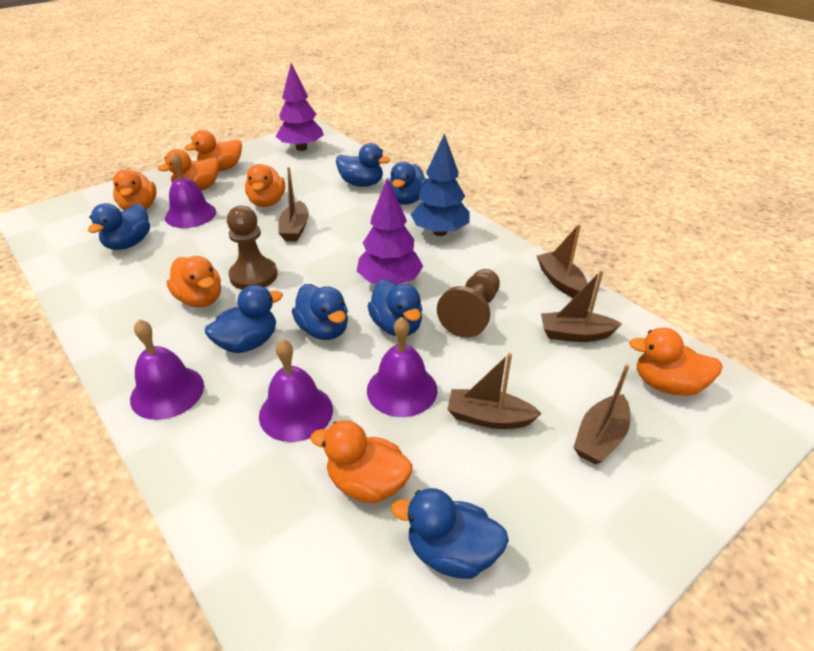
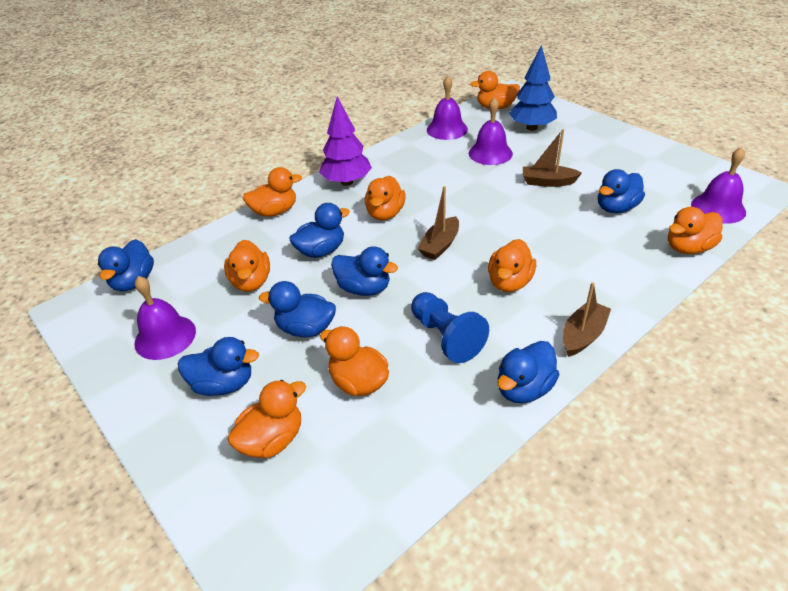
blue pawn: none = 0 -> [411,292,489,363] = 1
brown boat: [278,167,309,241] [447,353,542,429] [537,224,588,298] [541,270,622,342] [573,364,630,465] = 5 -> [417,186,459,260] [523,129,582,187] [563,282,611,357] = 3
brown pawn: [227,206,277,290] [437,269,500,338] = 2 -> none = 0
orange duck: [113,169,157,210] [158,149,219,191] [166,256,221,308] [185,130,242,172] [245,164,285,207] [310,420,413,503] [629,327,723,396] = 7 -> [224,240,270,292] [228,380,306,458] [243,167,302,217] [320,326,389,396] [365,176,406,220] [470,71,520,109] [488,239,536,292] [668,207,722,254] = 8
purple tree: [276,63,324,151] [357,178,423,285] = 2 -> [319,96,372,186] = 1

